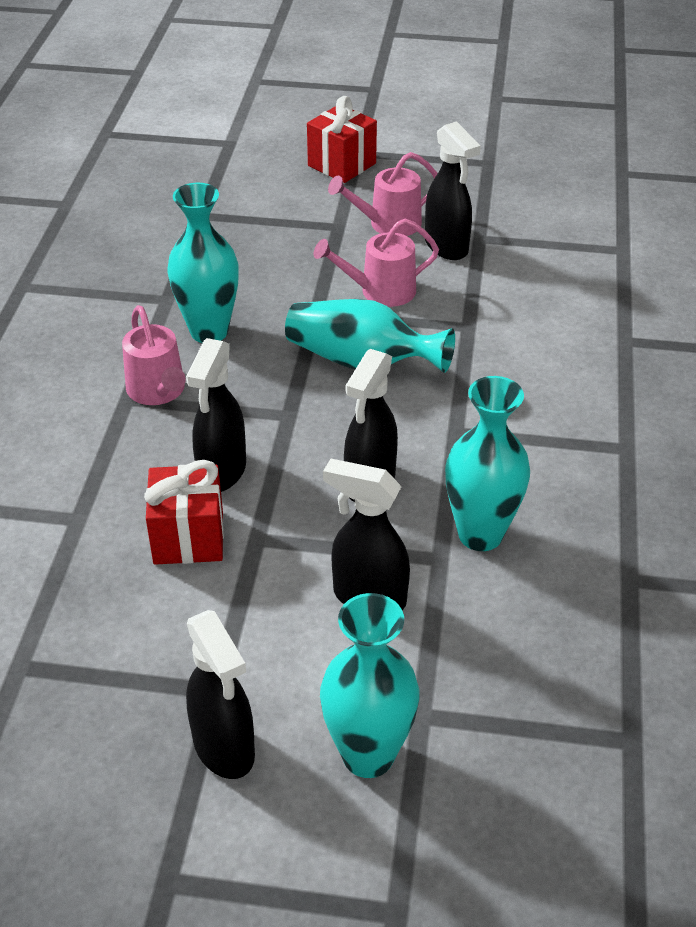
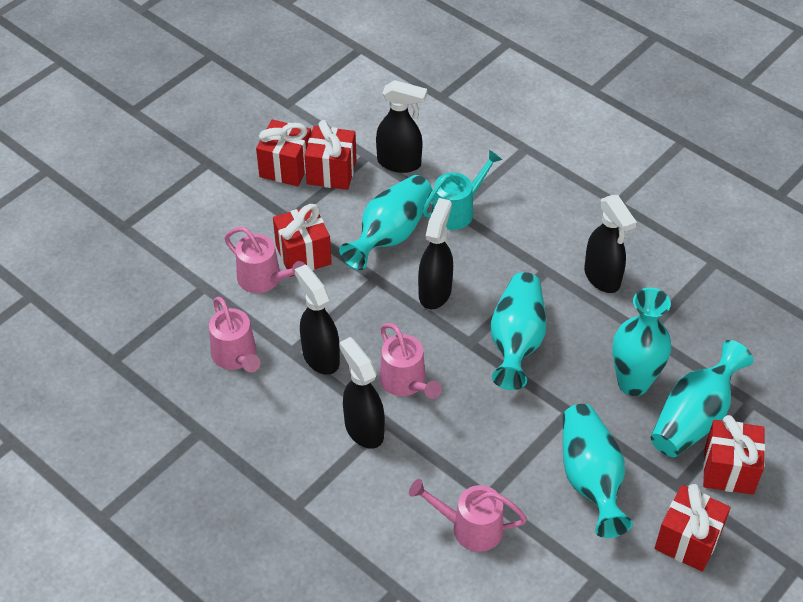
pink watering can: [122,305,186,405] [314,219,439,307] [328,152,438,236] = 3 -> [209,297,260,372] [224,227,305,293] [379,323,442,399] [409,479,527,552] = 4
red gift: [144,460,224,565] [307,96,377,183] = 2 -> [256,119,311,186] [273,204,332,277] [305,120,357,190] [655,484,731,572] [703,415,765,495] = 5
turquoise vase: [167,183,239,343] [285,299,455,373] [320,593,420,778] [445,376,530,551] = 4 -> [339,175,432,270] [490,272,546,390] [563,404,633,538] [612,288,671,396] [651,340,753,457] = 5
turquoise watering can: none = 0 -> [422,150,502,230] = 1

